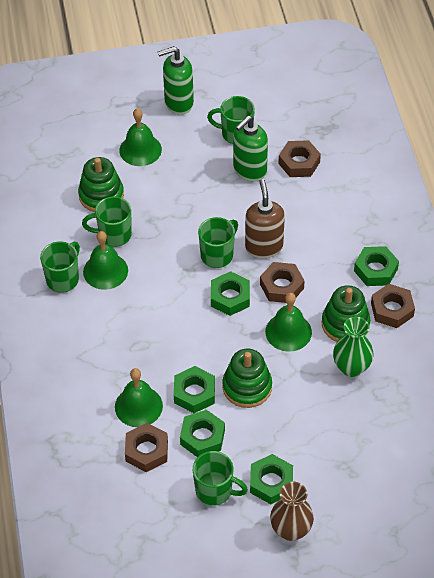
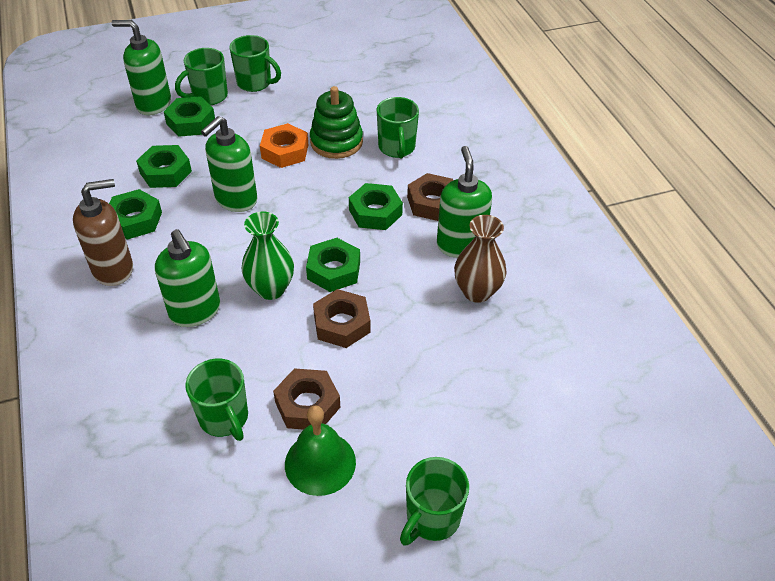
brown nut: [125,423,168,472] [260,262,305,303] [278,140,321,177] [371,284,415,328] = 4 -> [273,368,340,430] [313,289,371,348] [407,173,453,221] = 3
green bell: [83,231,128,290] [115,368,163,427] [119,108,162,166] [265,293,312,352] = 4 -> [285,405,356,496] = 1
green soap dispenser: [158,46,194,115] [233,116,268,181] = 2 -> [112,20,171,115] [155,229,220,327] [201,116,258,212] [437,146,492,258] = 4
green stacking toy: [78,157,124,212] [222,349,272,408] [322,285,370,342] = 3 -> [310,86,363,159] = 1
orange nut: none = 0 -> [260,123,308,168] = 1

